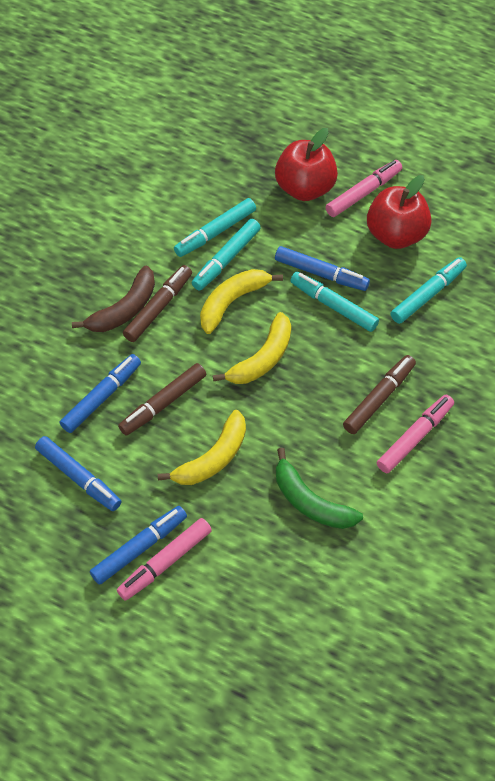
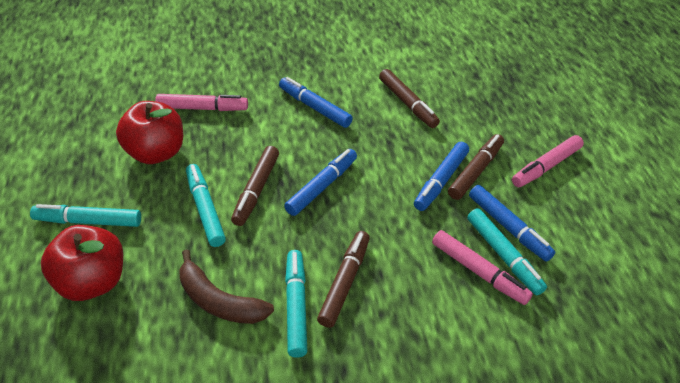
brown marker: [118,363,206,435] [123,265,192,342] [343,355,416,434] = 3 -> [231,146,279,226] [317,231,370,328] [379,69,440,128] [448,134,504,200] = 4
green banana: [276,448,363,529] = 1 -> none = 0
yellow banana: [158,410,246,485] [200,269,283,334] [213,312,291,384] = 3 -> none = 0

